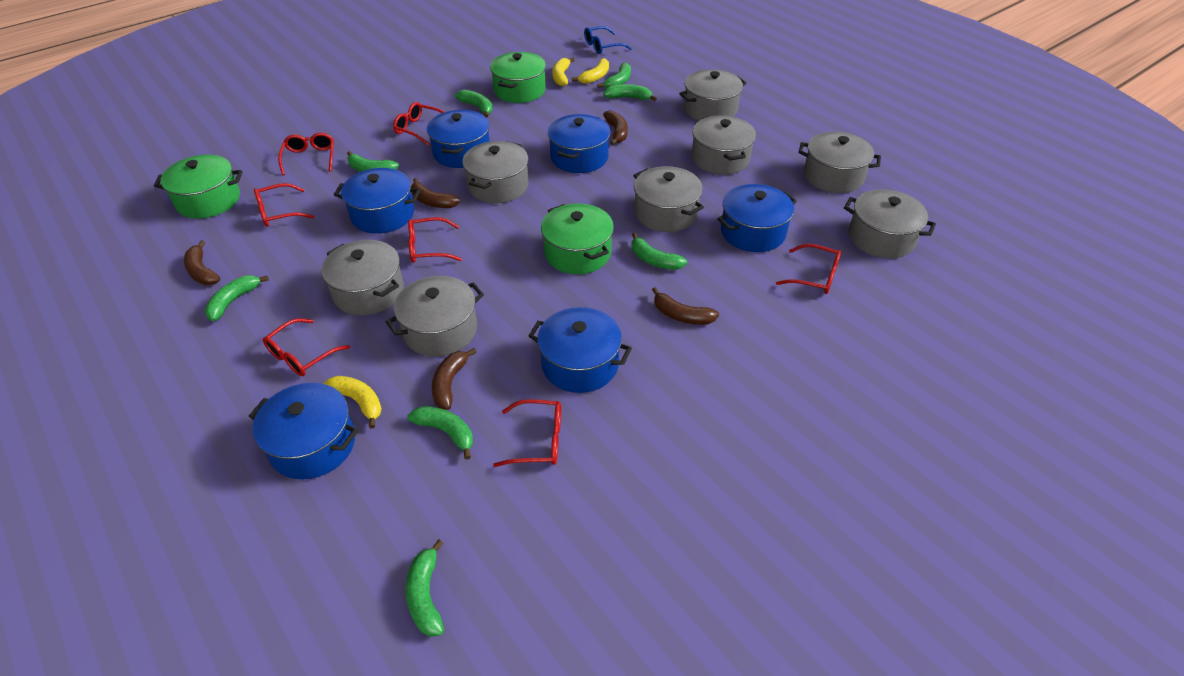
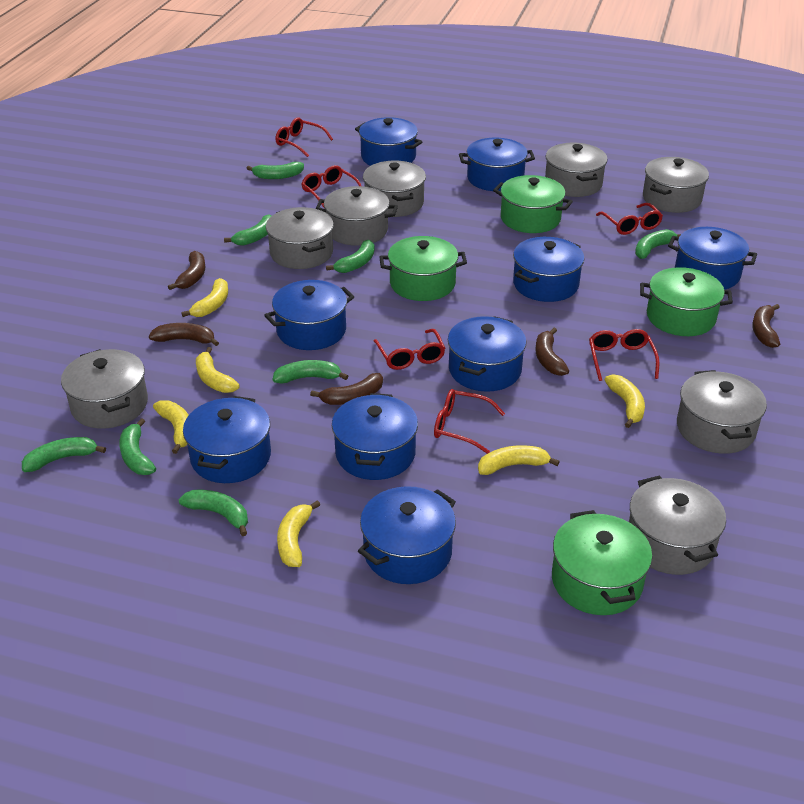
blue glasses: [584,26,632,54] = 1 -> none = 0
blue pot: [249,383,358,480] [334,168,420,234] [427,110,490,168] [528,307,632,393] [548,114,610,173] [717,184,797,252] = 6 -> [183,396,271,483] [264,280,354,350] [332,393,418,480] [355,117,423,166] [358,486,456,584] [448,316,527,392] [459,138,535,191] [513,237,584,302] [668,227,757,290] = 9
green pot: [154,155,243,219] [490,52,546,103] [541,204,614,274] = 3 -> [379,236,467,301] [493,175,573,233] [552,510,652,615] [640,267,733,336] = 4
red glasses: [254,183,314,227] [263,318,350,376] [278,133,334,175] [393,102,444,146] [408,217,462,263] [493,399,561,467] [776,244,841,294] = 7 -> [275,118,333,157] [301,165,361,209] [373,329,445,370] [434,389,505,454] [589,329,659,381] [596,203,663,235] = 6
yellow banana: [323,376,382,428] [552,58,575,86] [572,58,609,84] = 3 -> [153,400,189,454] [181,278,228,317] [196,347,240,393] [277,500,320,567] [478,445,560,475] [605,374,645,428] = 6

